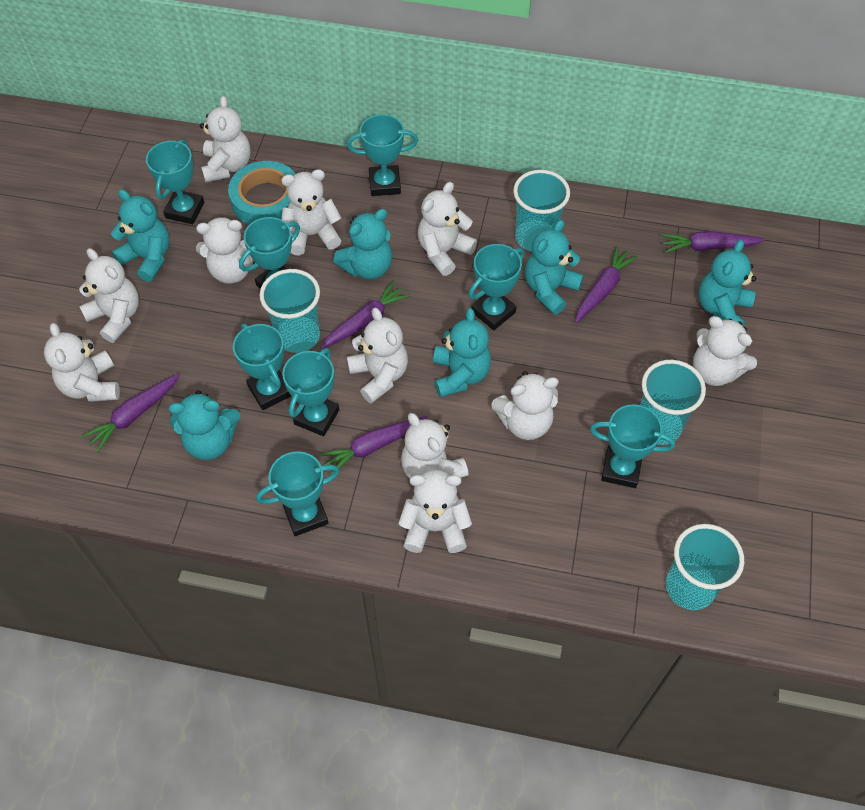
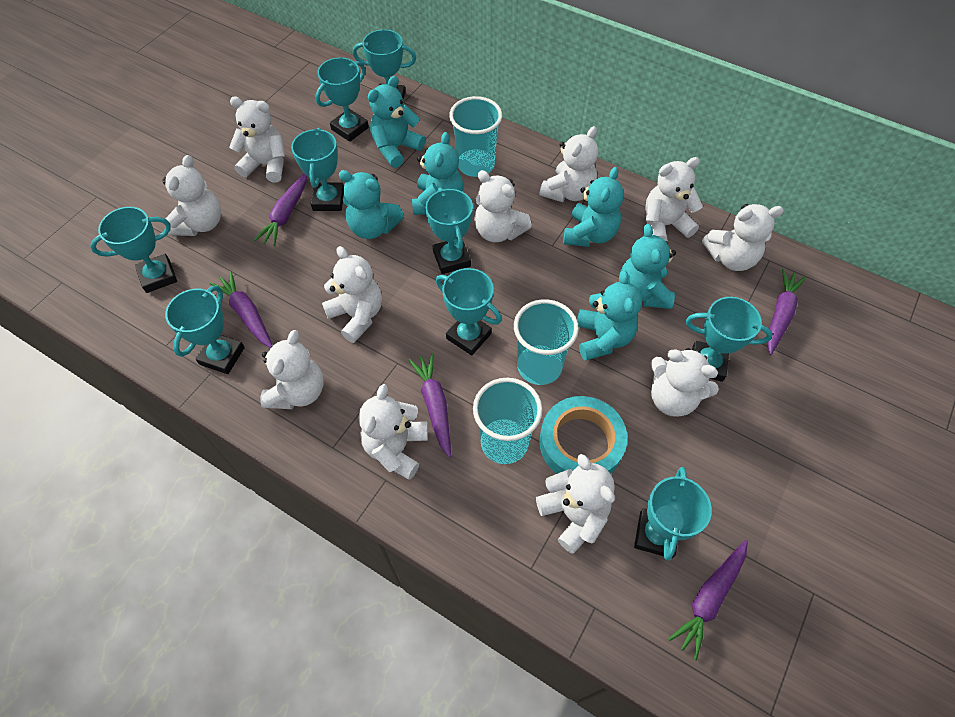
turquoise cup: [260,269,320,353] [513,170,570,252] [640,360,706,445] [666,524,744,610] = 4 -> [449,96,502,177] [473,378,542,464] [514,299,579,385] = 3
turquoise trophy: [146,139,204,224] [233,323,291,410] [239,217,300,289] [256,451,340,536] [282,348,339,436] [347,114,418,196] [469,244,524,330] [590,404,675,488] = 8 -> [90,207,177,293] [165,286,245,374] [291,128,344,211] [315,57,369,142] [353,29,416,100] [425,187,473,274] [436,268,502,356] [634,467,712,561] [686,297,773,382] = 9

